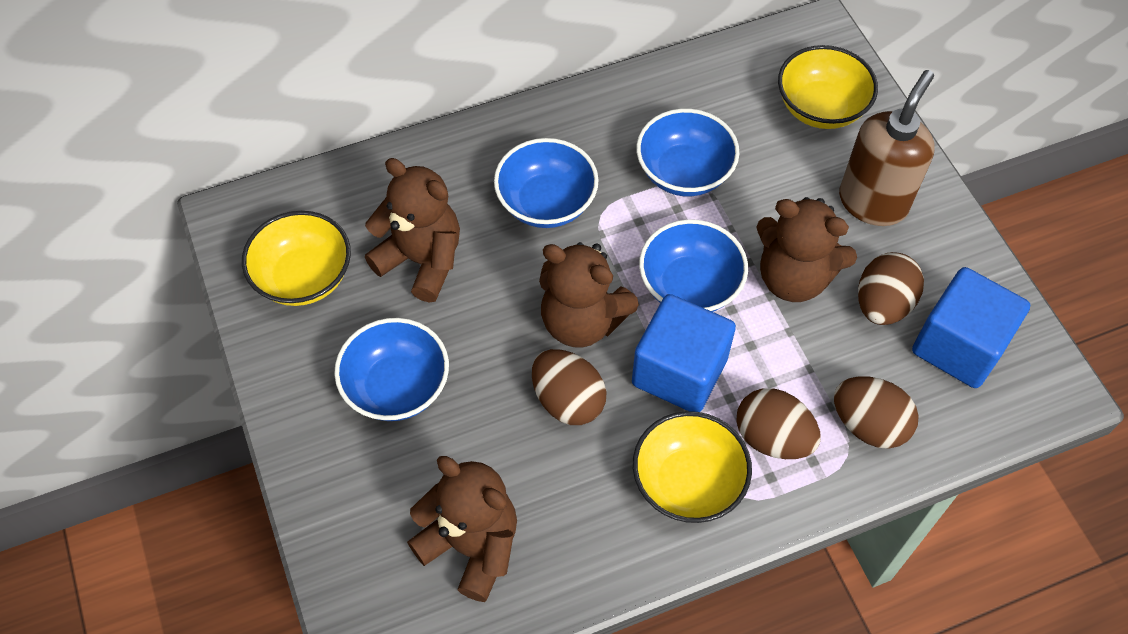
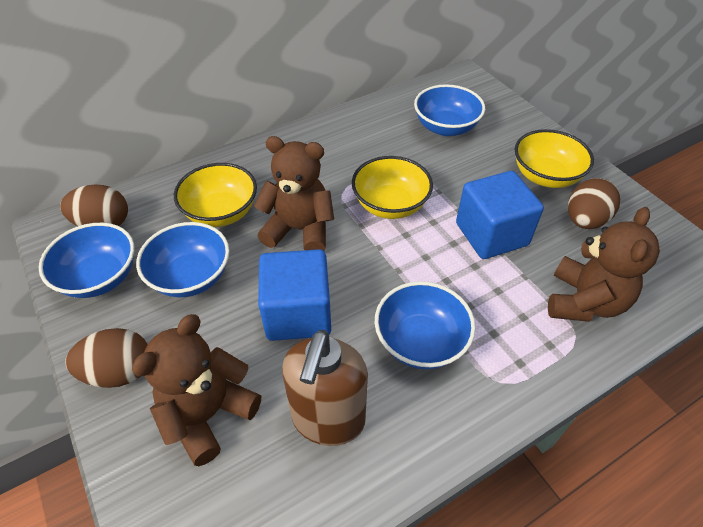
brown egg: [532,349,607,425] [736,388,821,459] [834,376,919,449] [858,252,924,325] = 4 -> [60,185,128,226] [65,328,148,388] [568,178,620,229] = 3
brown teddy bear: [365,158,460,303] [407,456,517,602] [539,242,639,348] [756,197,857,302] = 4 -> [132,314,261,466] [254,136,334,251] [548,207,660,322] = 3

